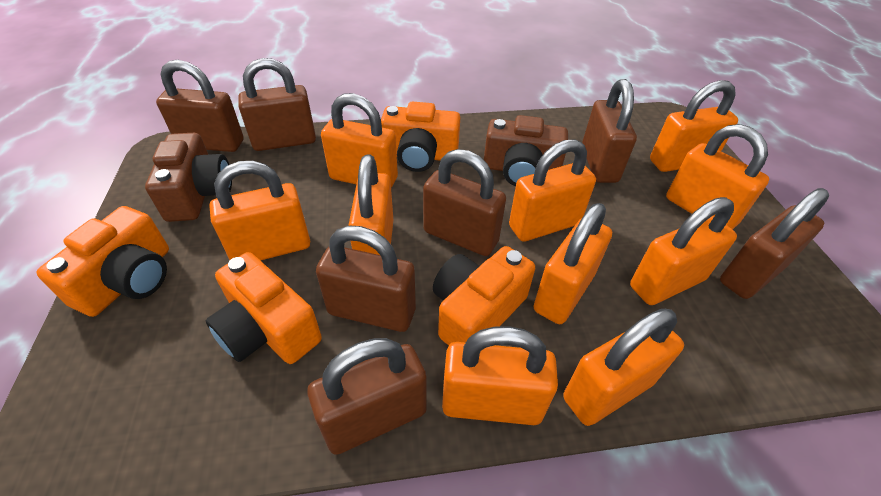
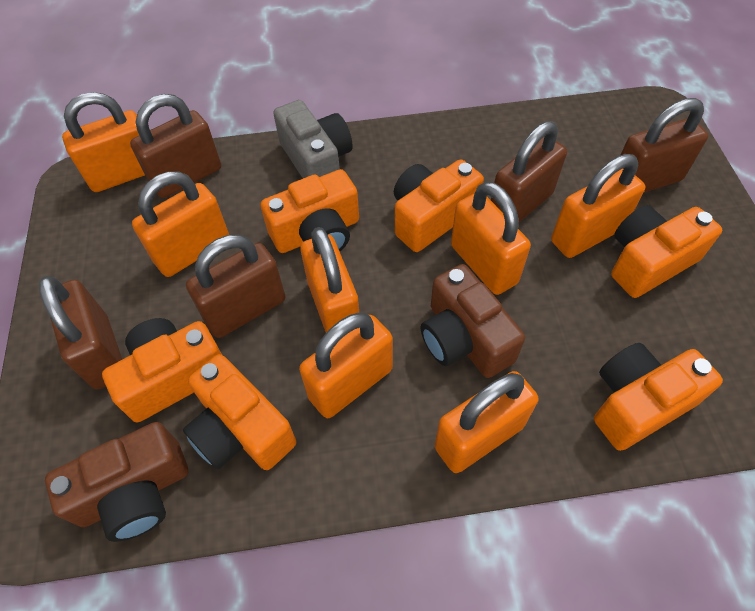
brown padlock: [156,60,244,152] [239,58,316,151] [307,338,427,455] [316,226,416,332] [423,149,506,256] [582,79,637,183] [720,188,829,299] = 7 -> [38,276,122,389] [130,94,221,198] [186,234,286,338] [491,121,567,222] [621,98,708,193] = 5
grey camera: none = 0 -> [273,100,353,178] = 1
orange camera: [36,206,169,317] [206,252,322,364] [381,102,460,172] [433,246,535,345] = 4 -> [102,318,222,422] [183,354,296,470] [260,169,359,253] [394,159,484,252] [594,343,723,451] [611,205,722,298] = 6
orange padlock: [209,161,310,261] [321,93,398,188] [348,155,393,255] [442,326,558,425] [509,139,596,242] [534,203,612,324] [563,309,684,426] [630,197,737,305] [650,80,738,172] [666,124,769,230] = 10 -> [62,92,145,192] [132,172,229,277] [299,313,393,418] [300,227,359,332] [435,371,538,473] [451,181,531,295] [551,154,645,258] = 7

